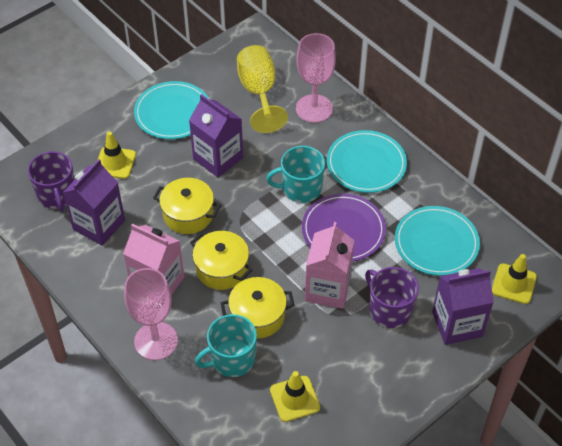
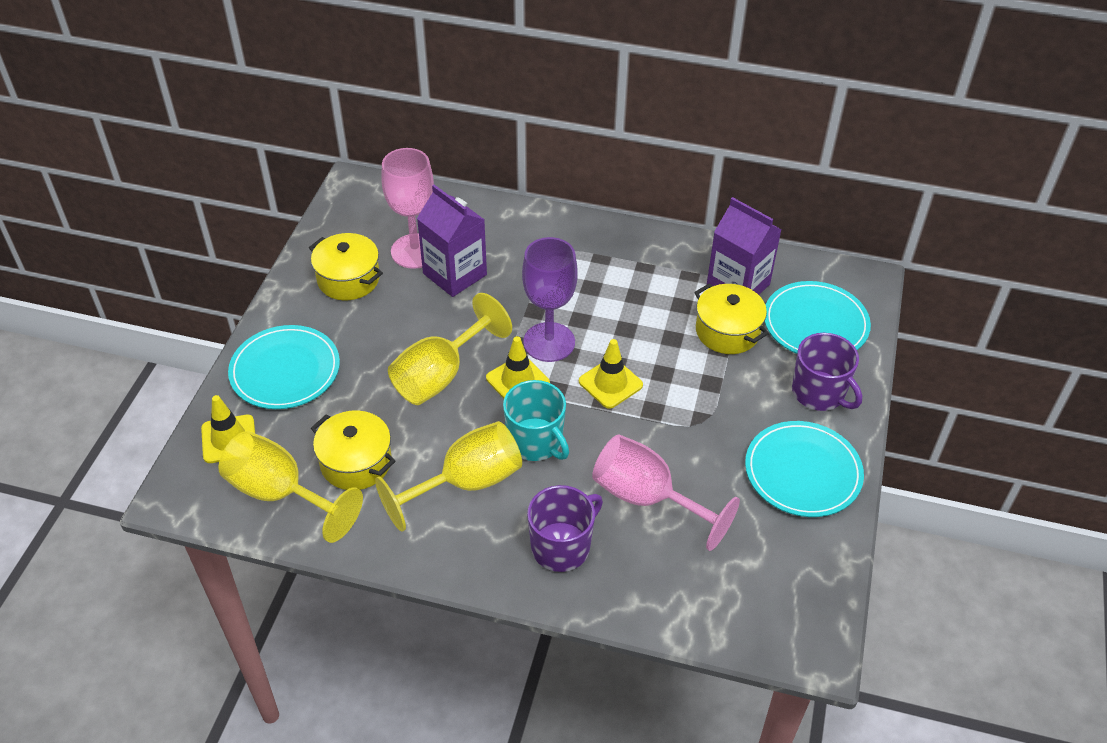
pink carton: [123,224,184,295] [305,222,355,309] = 2 -> none = 0
purple carton: [63,159,125,246] [189,94,243,178] [432,268,494,345] = 3 -> [417,185,487,297] [707,197,782,295] = 2
purple goblet: none = 0 -> [522,237,578,362] = 1
purple plate: [302,194,386,262] = 1 -> none = 0
turquoise mug: [195,314,257,377] [266,146,325,203] = 2 -> [503,380,569,461] = 1
yellow goblet: [237,45,288,133] = 1 -> [218,431,363,543] [375,421,522,532] [388,293,512,405] = 3

